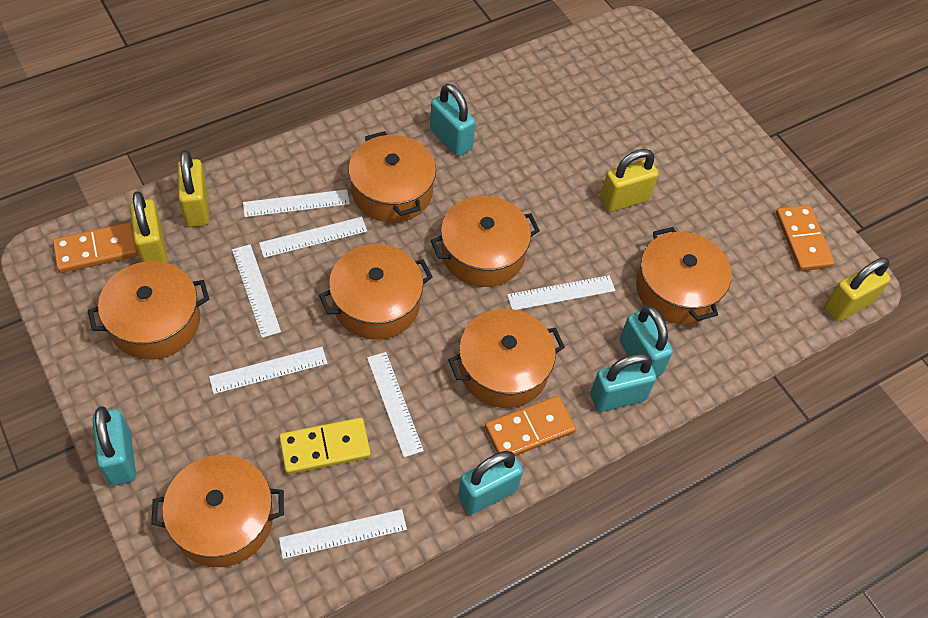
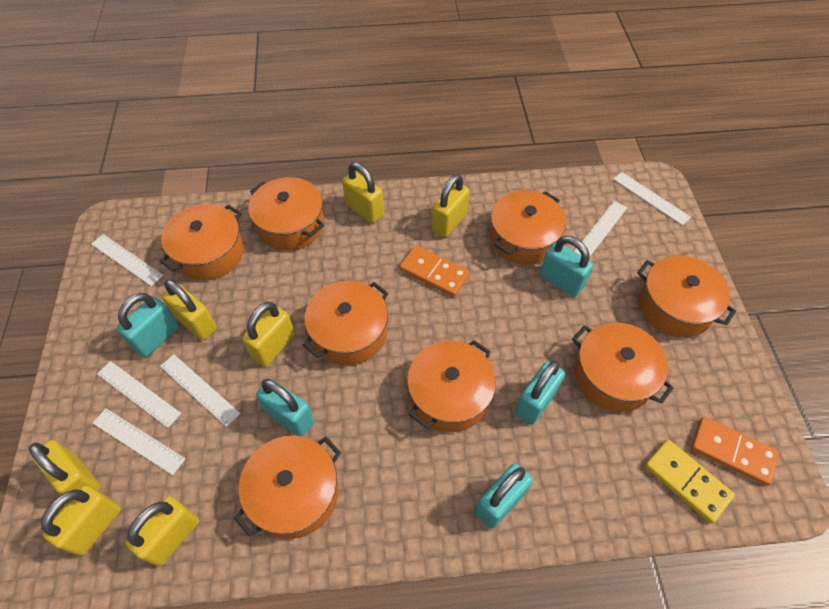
orange domino: [53,223,138,273] [485,396,576,456] [776,205,835,271] = 3 -> [400,245,470,297] [691,417,779,486] = 2
orange pot: [88,261,209,360] [151,455,284,567] [319,244,433,340] [348,131,436,223] [431,196,540,287] [448,309,565,408] [636,227,731,324] = 7 -> [160,204,244,280] [234,435,341,539] [248,177,324,250] [303,281,388,365] [407,340,496,432] [490,190,566,265] [572,322,674,412] [637,256,736,337] = 8
white ruler: [209,347,328,394] [232,244,281,338] [243,189,350,217] [259,217,367,258] [279,509,407,559] [367,352,424,457] [507,275,615,310] = 7 -> [91,234,163,286] [92,408,186,475] [97,361,181,428] [160,354,240,427] [574,201,627,257] [613,172,691,226] = 6
yellow padlock: [130,191,167,263] [177,150,209,227] [600,149,659,212] [824,258,891,322] = 4 -> [29,440,101,494] [41,485,121,556] [125,496,199,566] [162,279,217,340] [242,302,295,367] [342,162,384,223] [432,174,470,237] = 7

